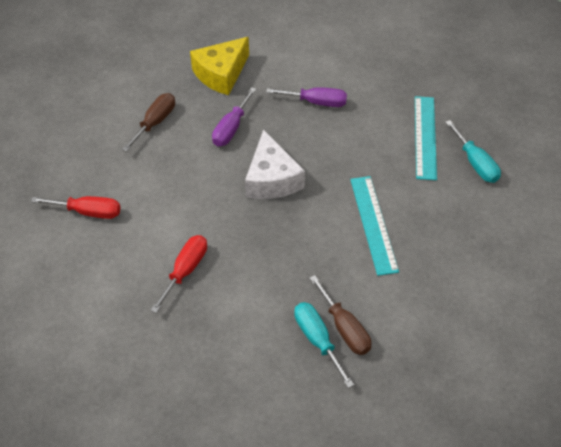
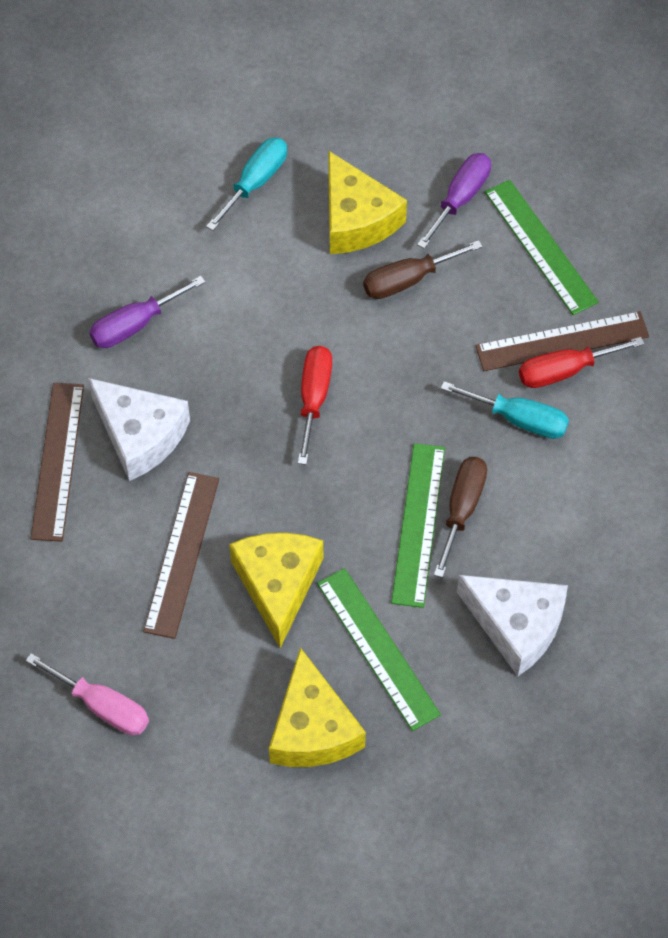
brown ruler: none = 0 -> [31,383,84,542] [143,472,219,639] [475,311,649,371] = 3
green ruler: none = 0 -> [317,568,441,731] [391,443,445,608] [485,180,599,315] = 3
pink screwdriver: none = 0 -> [25,653,149,735] = 1
turquoise ruler: [350,176,399,276] [415,96,437,180] = 2 -> none = 0
white cheese: [245,130,305,199] = 1 -> [88,378,190,481] [457,575,568,676] = 2
yellow cheese: [190,37,249,95] = 1 -> [229,533,323,648] [269,647,366,767] [328,150,407,254] = 3

